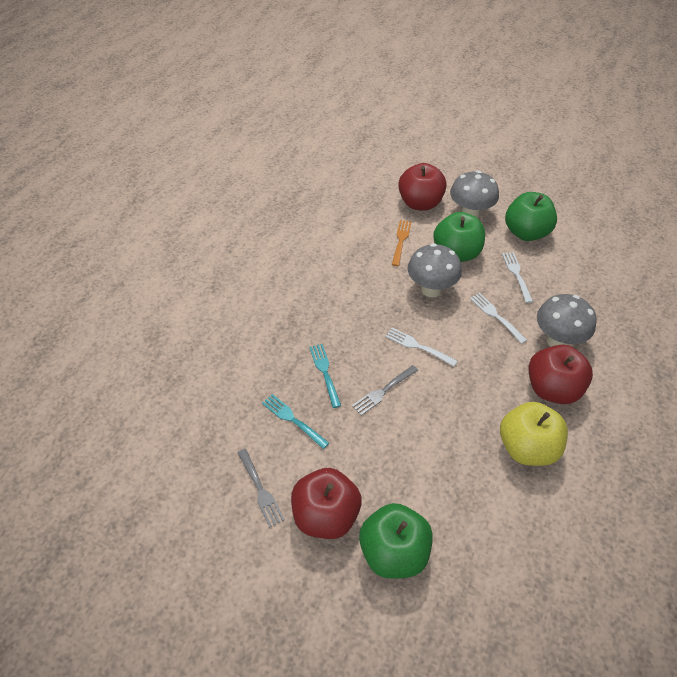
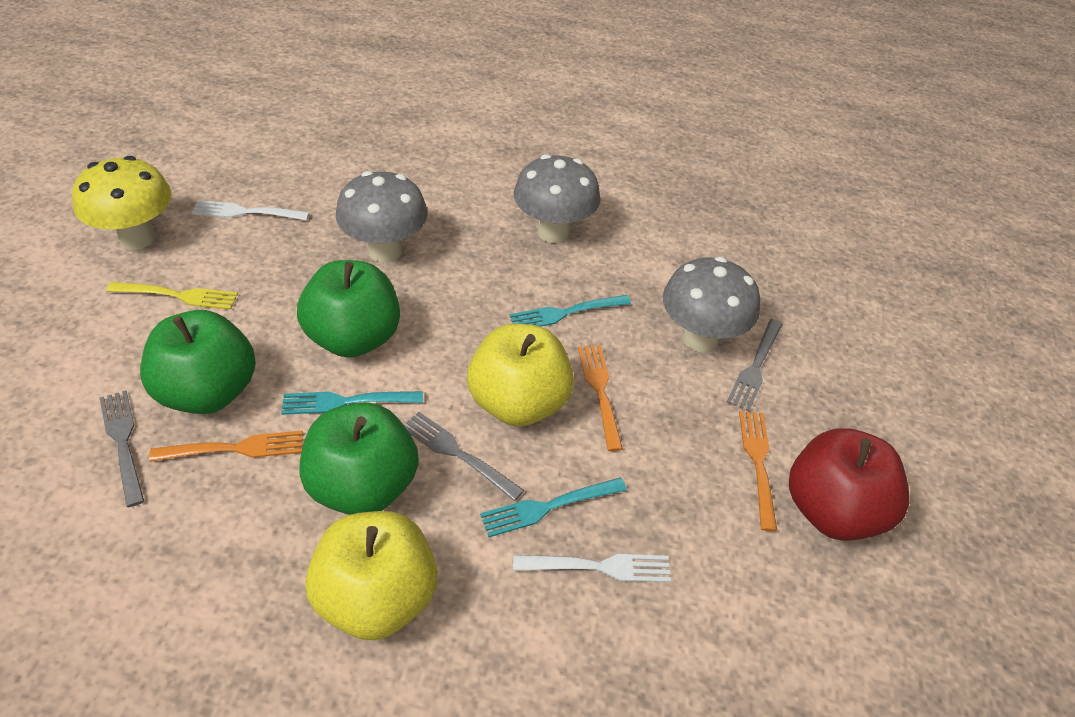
grey fork: [237,449,285,527] [352,365,418,416] = 2 -> [100,390,144,507] [404,412,524,501] [727,319,783,411] = 3
orange fork: [392,220,411,266] = 1 -> [149,431,303,462] [578,345,623,451] [739,411,777,531] = 3
red apple: [291,468,361,539] [398,163,447,211] [529,345,593,404] = 3 -> [789,428,909,541] = 1
turquoise fork: [262,394,329,449] [309,344,341,408] = 2 -> [281,391,423,415] [480,478,627,537] [510,295,631,327] = 3
white fork: [385,328,457,366] [470,293,527,344] [502,252,533,303] = 3 -> [191,200,310,221] [513,554,671,583] = 2
yellow apple: [500,402,568,466] = 1 -> [306,511,438,640] [467,324,574,427] = 2
yellow fork: none = 0 -> [107,282,238,310] = 1
yellow mushroom: none = 0 -> [72,156,171,250] = 1

